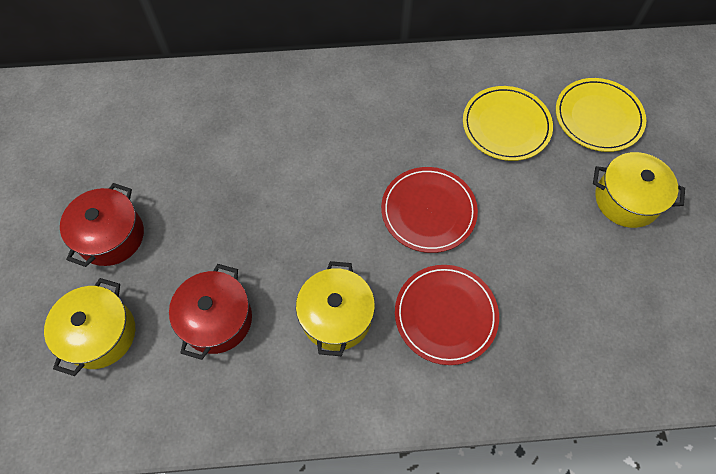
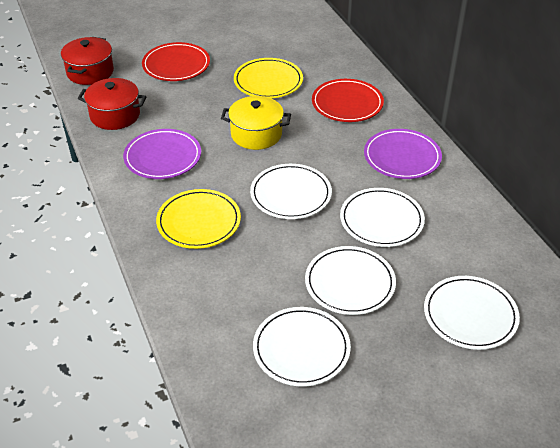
purple plate: none = 0 -> [123,129,201,179] [364,129,442,179] = 2
white plate: none = 0 -> [250,164,332,219] [253,307,351,386] [305,246,396,315] [340,188,425,247] [424,276,520,350] = 5
yellow pot: [44,278,135,376] [296,261,375,356] [593,152,685,228] = 3 -> [221,96,291,150] = 1

